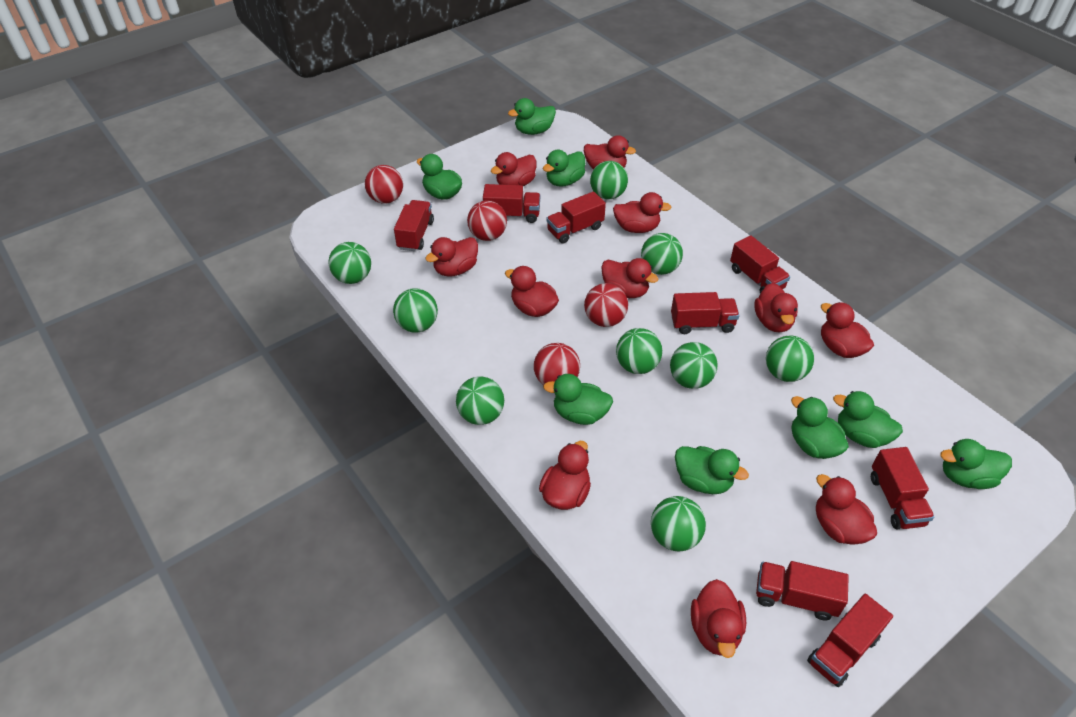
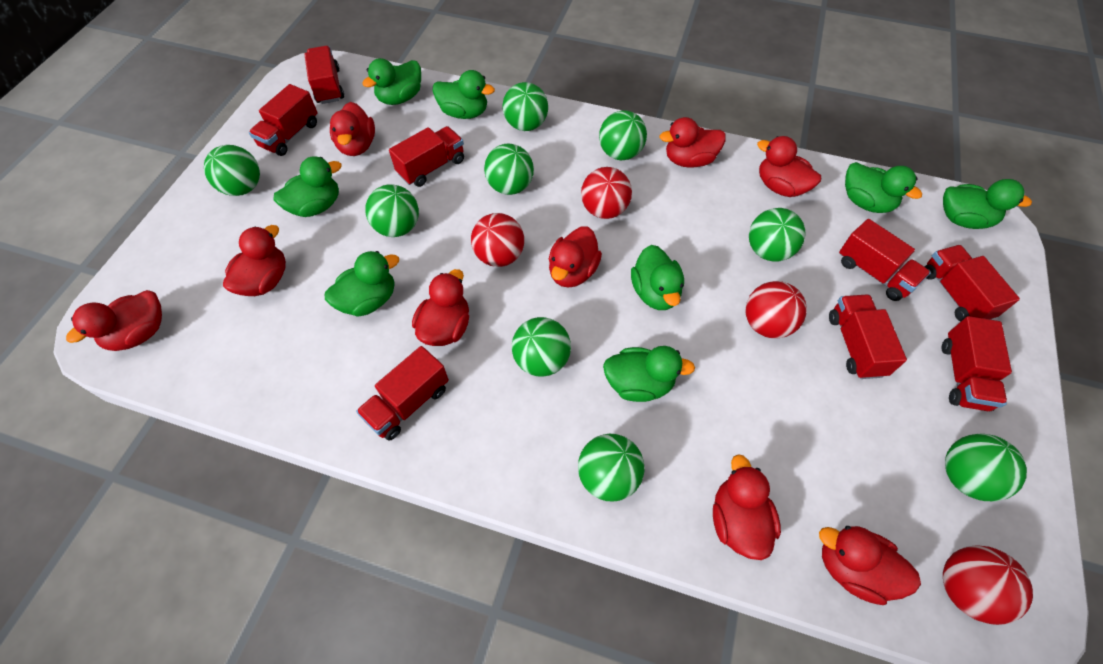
red duck: [425,237,478,277] [491,152,536,186] [505,266,559,317] [539,441,591,510] [584,135,636,169] [601,258,659,298] [613,192,671,233] [691,579,746,658] [754,283,798,332] [816,474,877,545] [821,302,874,358] = 11 -> [66,290,162,351] [223,225,286,296] [330,102,375,156] [412,269,469,346] [549,226,602,288] [659,117,726,168] [713,454,781,560] [757,136,821,197] [819,526,921,605] = 9

